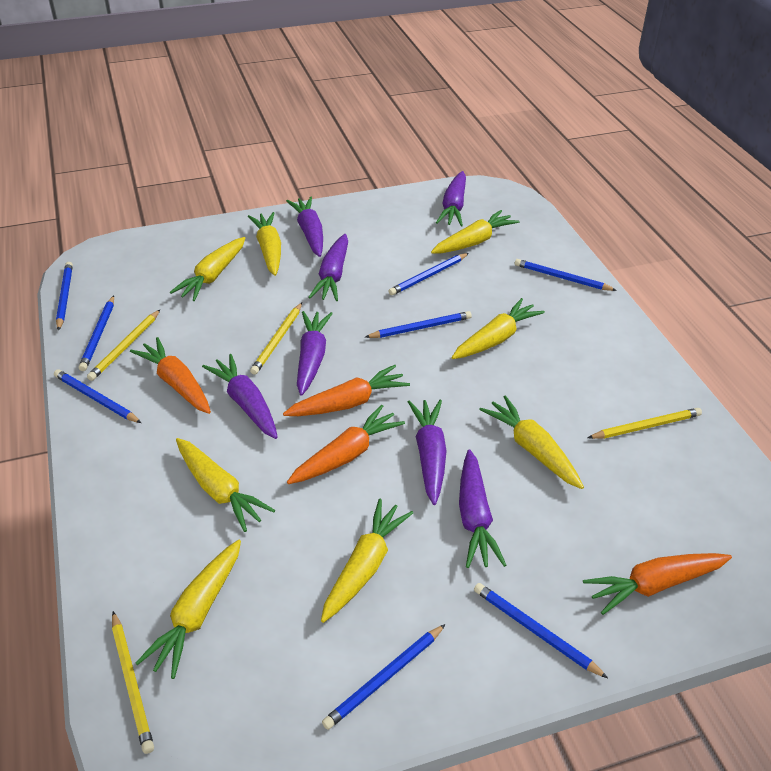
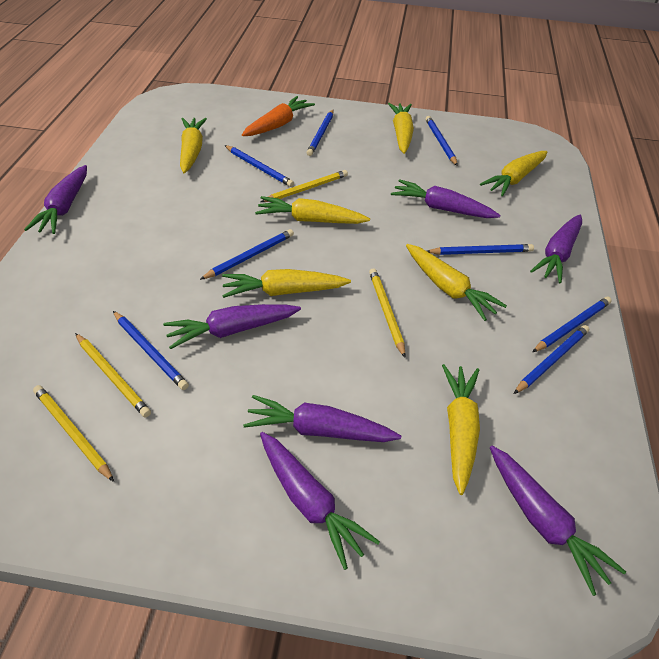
orange carrot: [130,337,211,414] [283,365,410,416] [287,405,405,484] [583,553,732,615] = 4 -> [242,96,315,136] = 1
yellow carrot: [136,540,241,679] [170,237,245,301] [176,438,275,532] [248,212,281,276] [321,499,413,623] [431,210,519,254] [452,298,545,359] [479,395,584,489] = 8 -> [180,118,207,173] [222,269,351,298] [255,196,370,224] [388,103,414,154] [406,244,507,321] [442,364,480,495] [480,151,547,196] = 7

